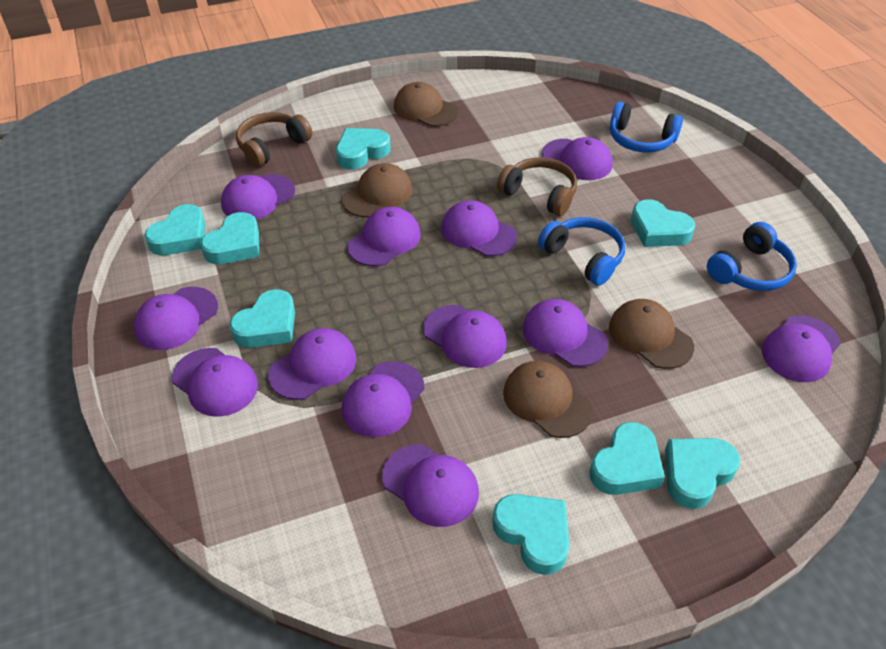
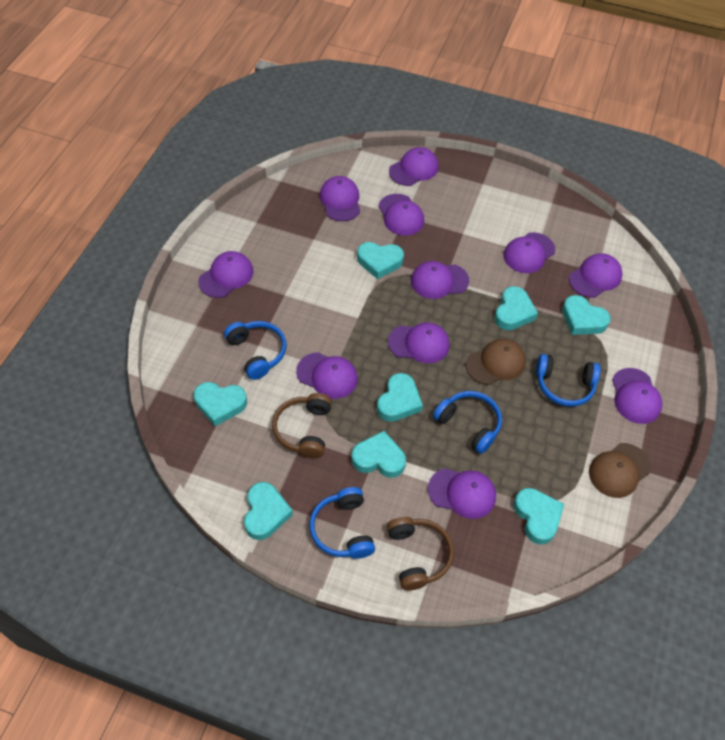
blue headphones: [538,217,625,286] [610,102,683,152] [707,222,797,291] = 3 -> [224,321,287,380] [309,487,375,559] [433,391,502,454] [536,354,601,407] = 4
brown cap: [342,163,413,218] [394,82,458,126] [503,361,593,438] [609,299,694,369] = 4 -> [466,339,526,385] [589,443,651,498] = 2
purple cap: [134,287,218,350] [172,348,258,417] [221,174,295,220] [268,328,356,400] [342,361,424,437] [347,207,421,266] [382,444,479,527] [423,305,507,368] [441,200,517,256] [523,299,608,367] [542,137,613,180] [762,315,841,382] = 12 -> [198,251,254,298] [296,352,358,399] [320,176,360,221] [378,194,424,236] [388,322,450,363] [389,147,439,186] [411,261,469,299] [428,468,496,519] [503,232,555,273] [569,253,623,298] [612,368,662,424] = 11

